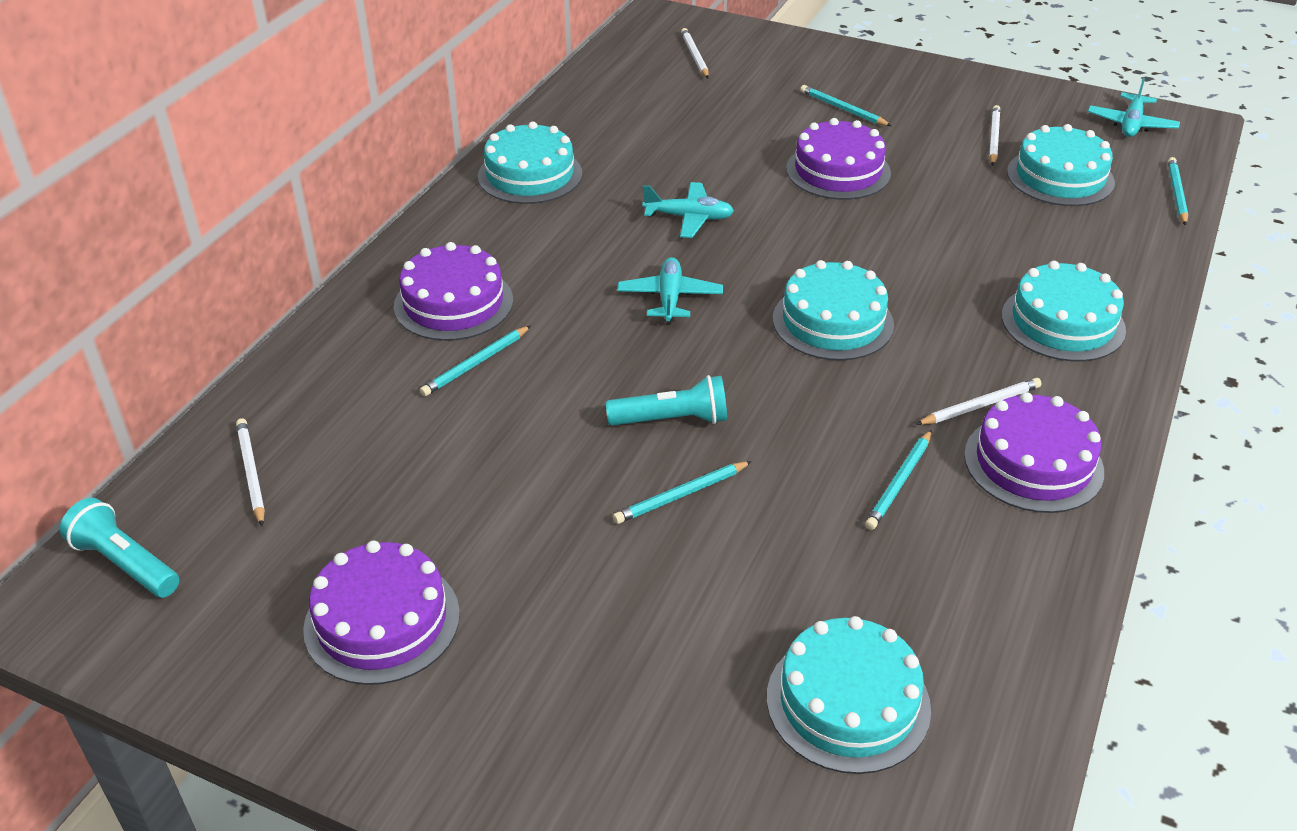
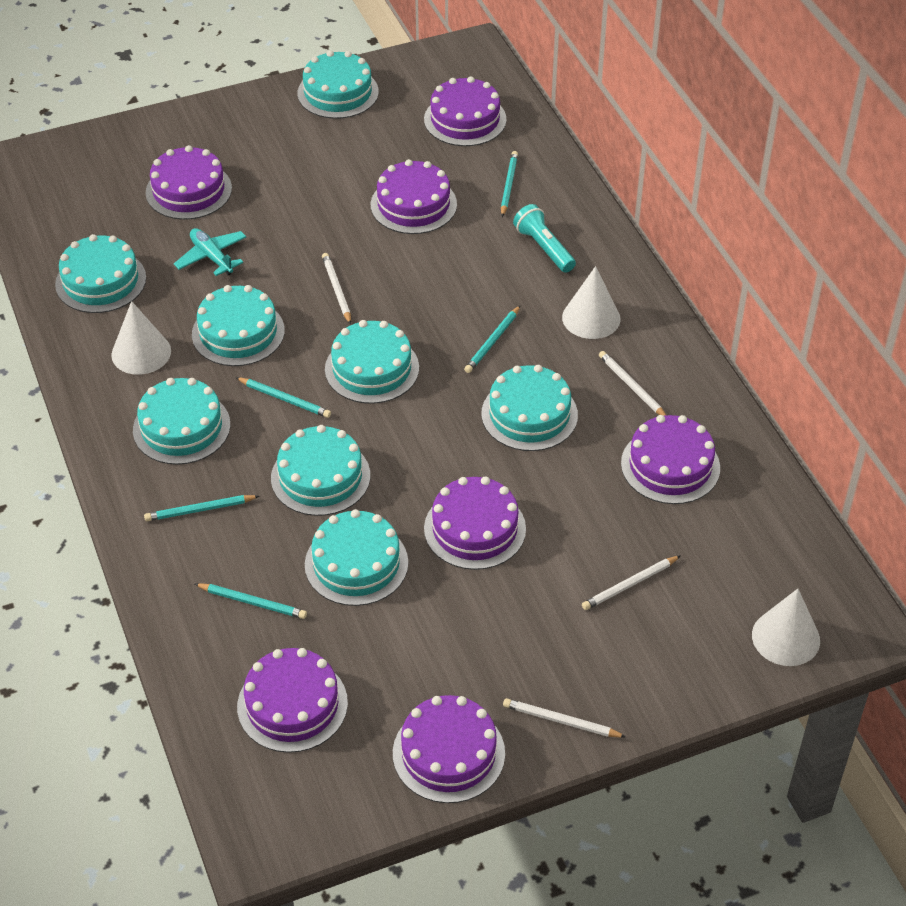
purple cake: [303,541,460,685] [394,242,513,341] [786,118,891,200] [964,392,1104,513] = 4 -> [146,145,232,220] [237,648,348,753] [371,159,457,234] [393,695,505,803] [424,76,507,146] [424,476,526,570] [621,415,720,504] = 7
turquoise cake: [478,122,582,204] [767,616,931,774] [773,260,894,361] [1002,261,1126,362] [1007,124,1115,206] = 5 -> [55,234,146,313] [133,378,230,465] [192,285,285,366] [271,425,370,516] [297,50,379,119] [305,509,408,606] [325,320,419,404] [481,365,578,451] = 8
turquoise flashlight: [60,498,179,598] [606,375,727,426] = 2 -> [513,204,576,273] = 1
turquoise plane: [617,257,723,325] [642,182,734,238] [1088,78,1180,137] = 3 -> [174,228,247,276] = 1
white cone: none = 0 -> [111,301,171,375] [562,266,620,339] [752,589,820,666] = 3

